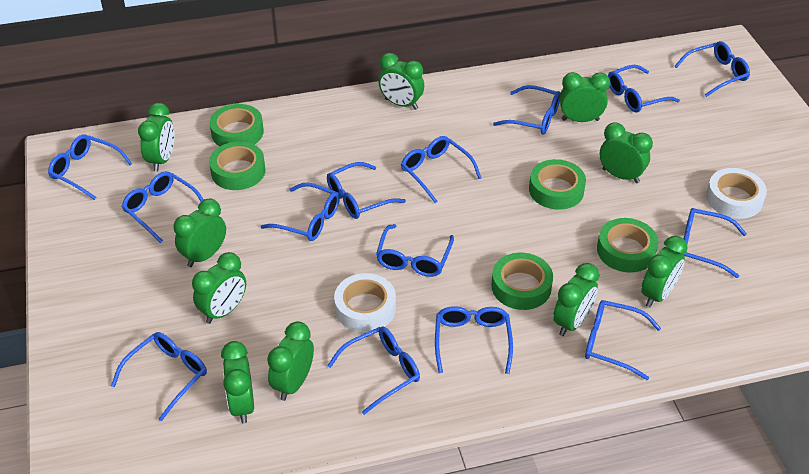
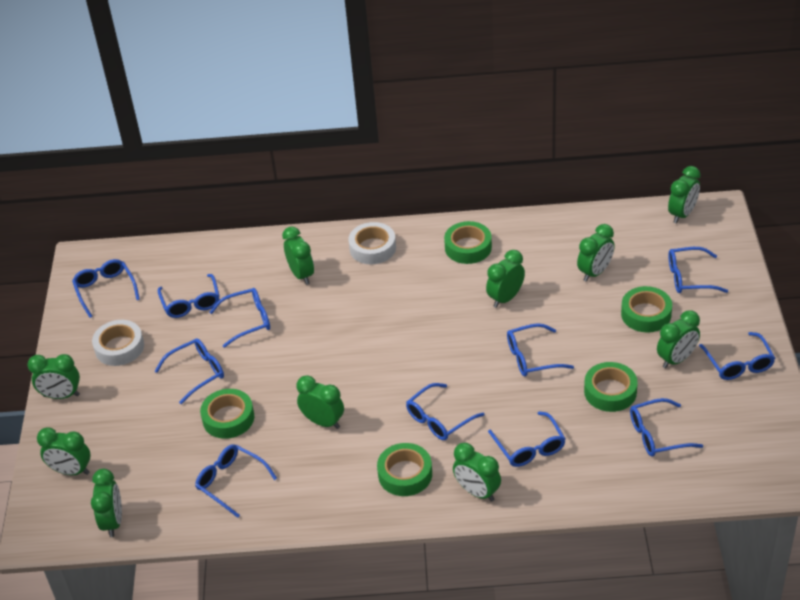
blue glasses: [48,134,132,200] [111,332,207,422] [122,171,204,243] [260,183,340,241] [327,162,406,219] [327,326,420,415] [376,224,454,277] [401,136,481,203] [435,306,513,374] [493,85,560,134] [585,300,661,380] [608,65,680,112] [674,41,750,97] [682,208,747,278] = 14 -> [72,259,140,318] [155,338,224,404] [158,274,220,318] [195,444,277,518] [209,288,270,348] [406,383,485,440] [488,411,566,467] [507,323,574,377] [630,398,703,457] [668,247,728,293] [699,332,775,380] = 11

